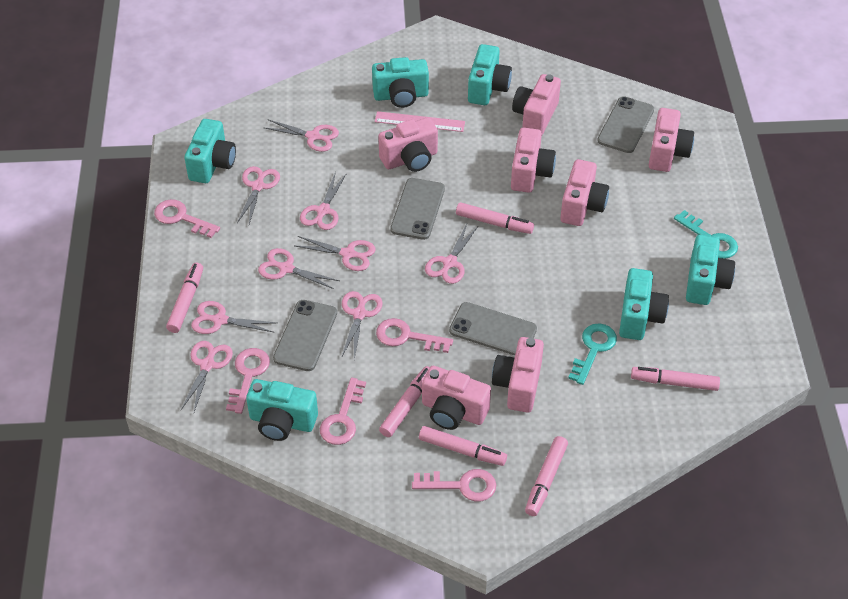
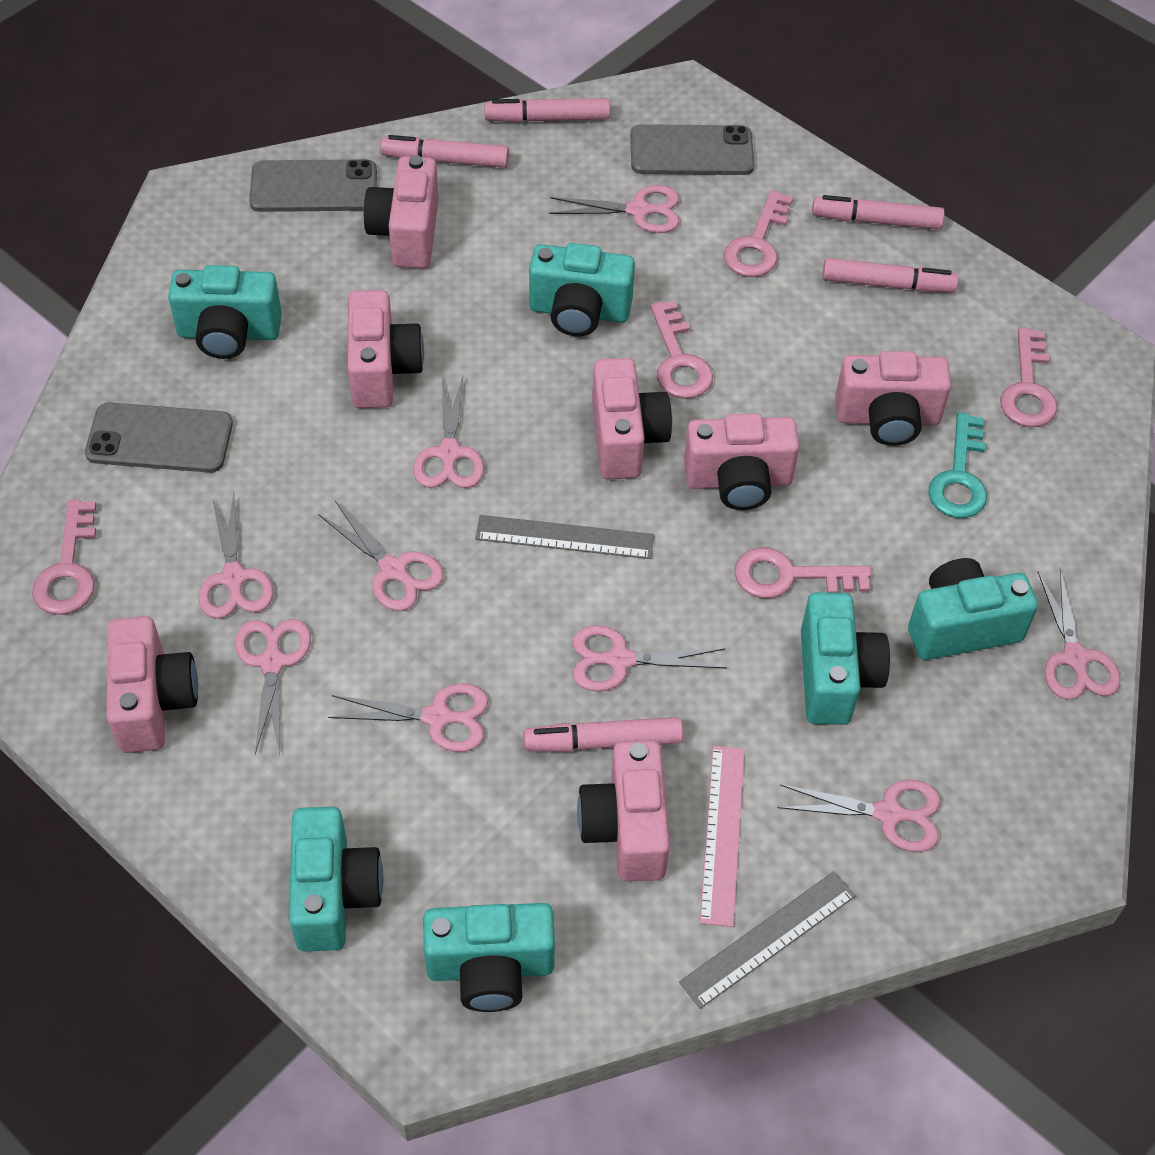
grey phone: [273,300,337,371] [390,178,445,240] [449,302,537,356] [597,96,654,153] = 4 -> [85,402,233,473] [249,159,377,212] [630,124,754,175] = 3
grey ruler: none = 0 -> [475,515,654,559] [679,871,856,1009] = 2
pink marker: [166,263,203,333] [379,366,430,437] [419,426,507,466] [456,202,534,234] [525,436,568,516] [631,367,720,391] = 6 -> [380,135,509,168] [484,98,610,123] [524,717,683,752] [812,195,945,229] [823,258,959,292] = 5
turquoise key: [568,323,617,385] [674,210,738,259] = 2 -> [928,412,987,518] = 1

